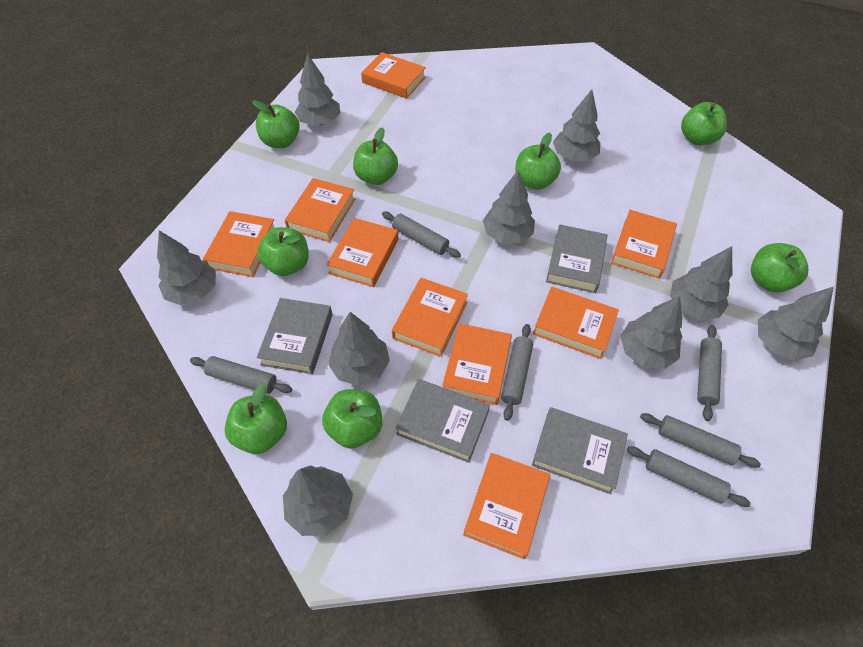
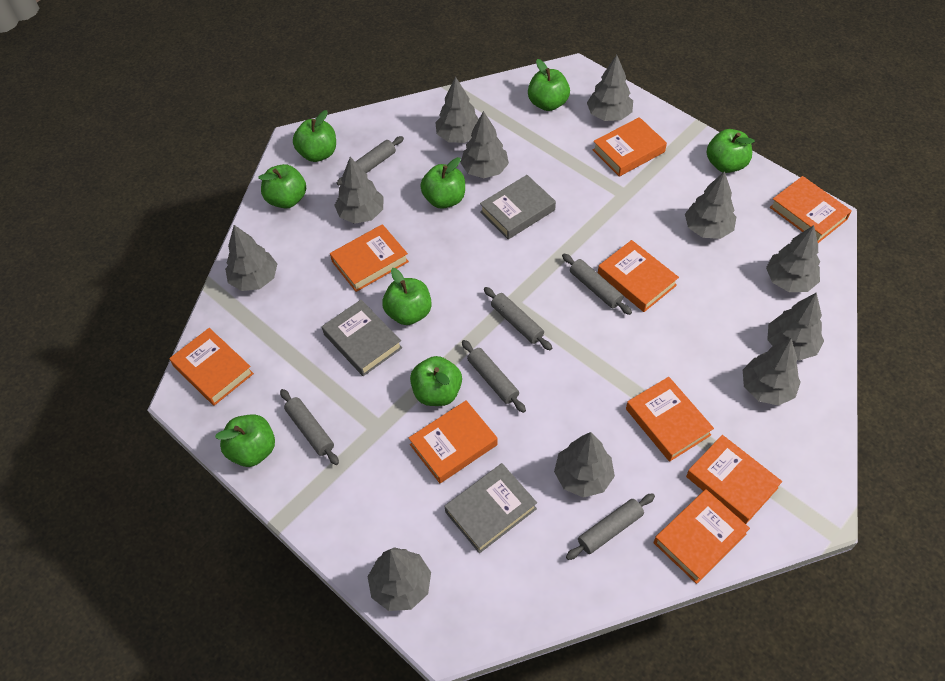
grey book: [257,298,333,374] [395,379,490,463] [532,407,628,494] [546,224,608,293] = 4 -> [322,300,402,376] [445,463,537,553] [480,175,556,239] = 3
grey tree: [157,230,216,305] [283,465,353,536] [295,54,340,126] [328,312,390,386] [483,170,535,243] [553,89,600,161] [620,296,682,369] [670,246,732,320] [758,287,834,361] = 9 -> [225,225,277,291] [334,157,383,224] [368,547,431,611] [435,77,479,143] [460,111,509,178] [554,432,615,498] [587,55,633,121] [685,171,736,239] [743,338,801,406] [766,225,820,292] [767,293,824,360] = 11

